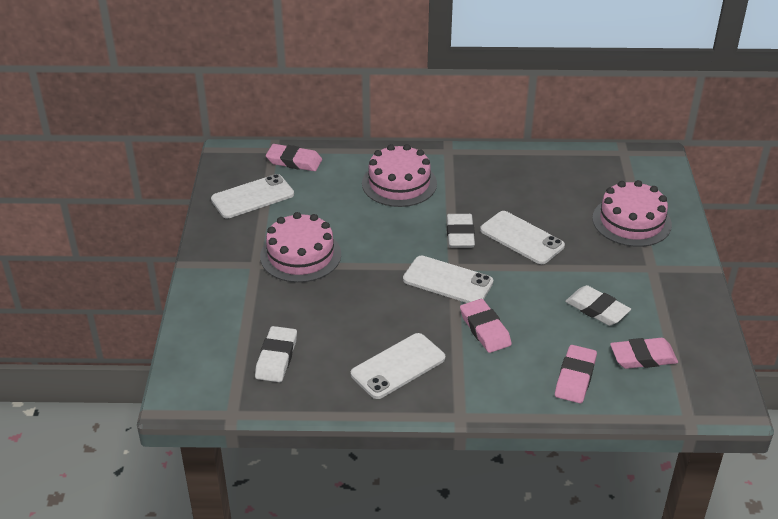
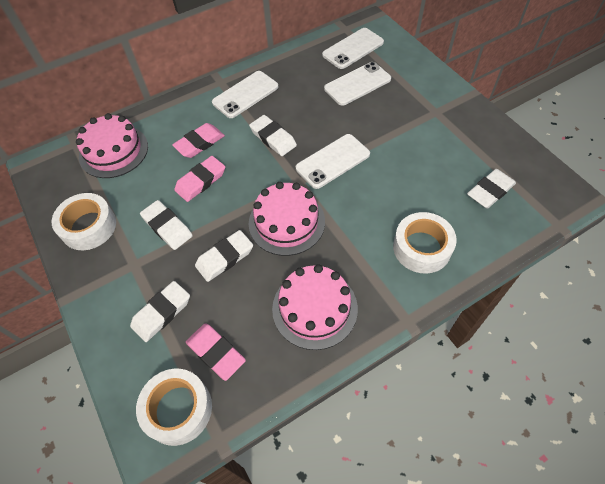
pink eraser: [266,144,322,171] [460,299,512,353] [555,345,597,403] [610,338,678,369] = 4 -> [172,123,225,158] [174,156,225,202] [186,323,246,381] = 3
white eraser: [255,326,297,382] [447,214,475,248] [565,285,631,326] = 3 -> [130,281,190,342] [140,200,193,250] [195,230,253,282] [249,115,297,156] [467,169,516,209] = 5
white tape: none = 0 -> [52,193,116,250] [136,369,212,446] [393,212,457,274] = 3

